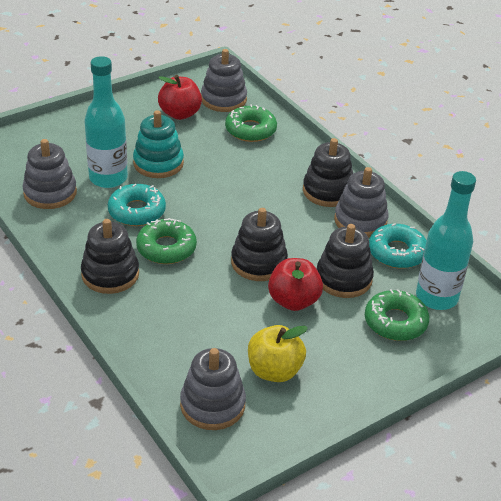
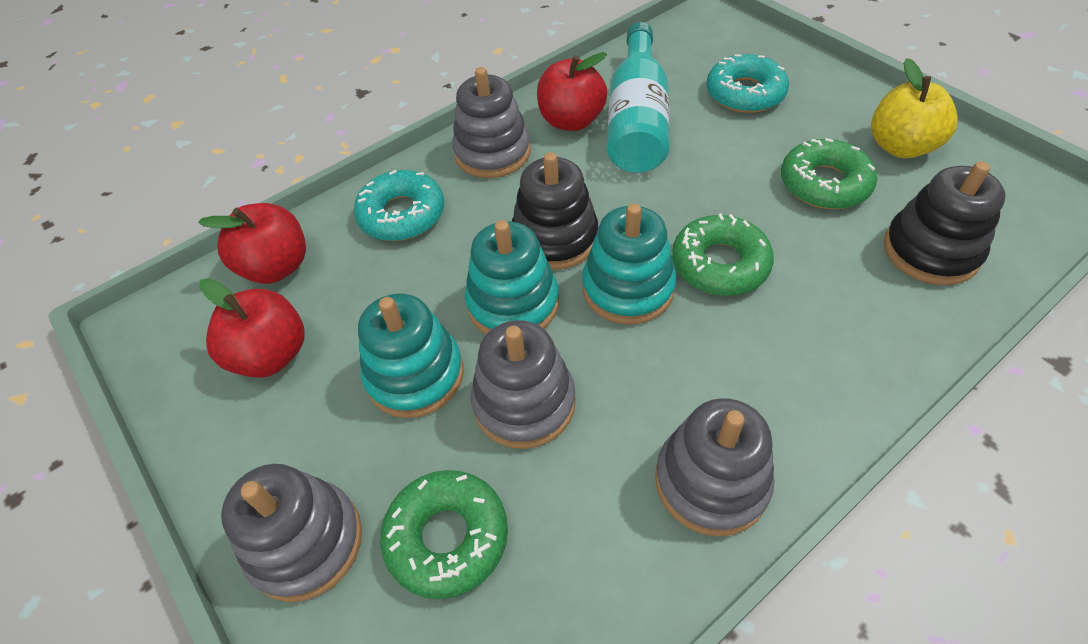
black stacking toy: [81,219,139,294] [231,208,288,281] [303,138,353,207] [317,224,374,298] = 4 -> [512,152,598,270] [884,161,1006,285] = 2
red apple: [158,75,202,120] [268,258,323,311] = 2 -> [198,203,306,284] [199,278,305,378] [537,52,607,131] = 3
turquoise bottle: [84,56,128,188] [416,171,476,310] = 2 -> [607,22,670,173] = 1
turquoise stacking toy: [133,110,184,178] = 1 -> [358,293,464,418] [465,220,559,334] [582,203,676,324] = 3

